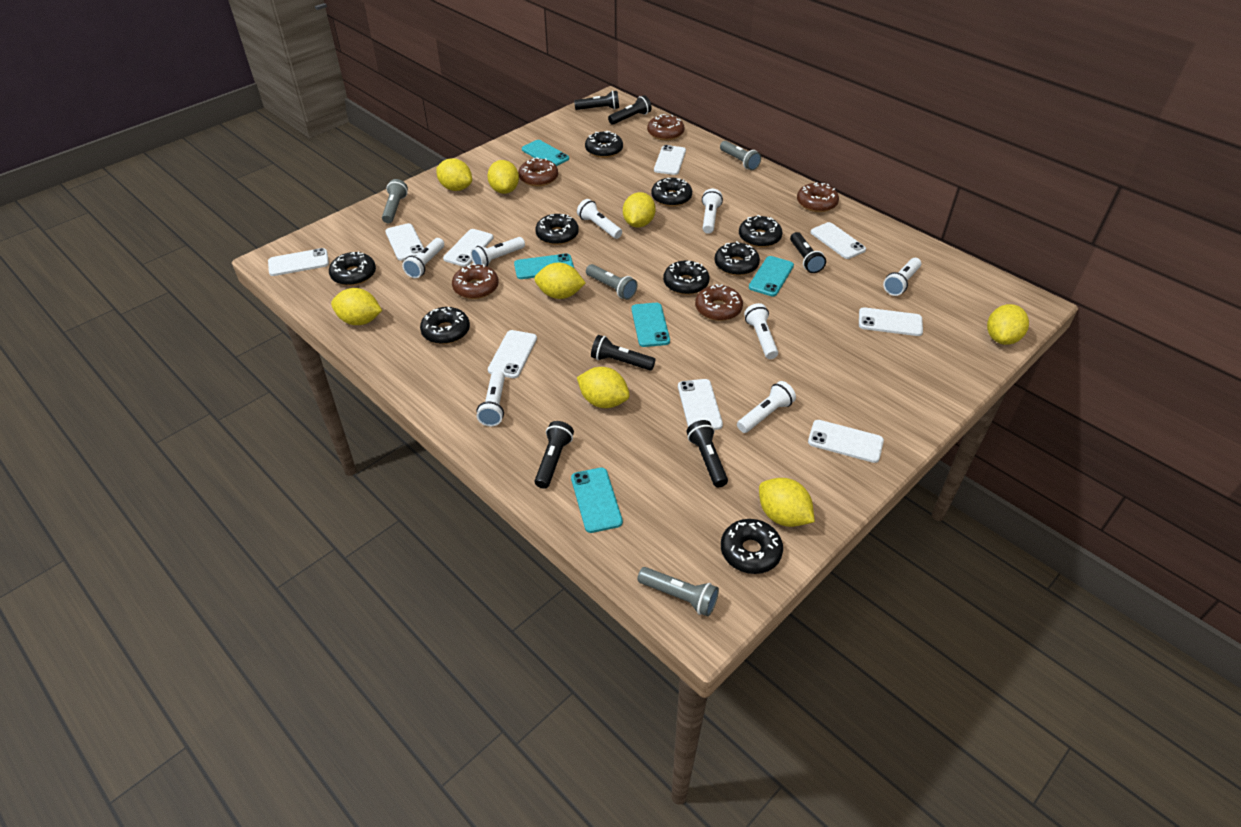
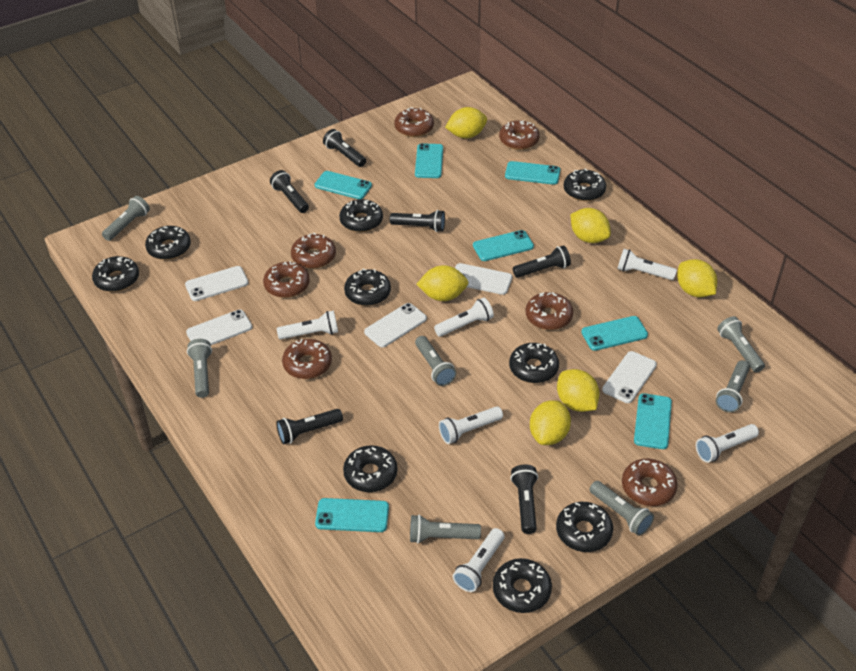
brown donut: [452,263,499,299] [518,157,558,186] [647,114,685,140] [695,284,743,321] [797,182,839,212] = 5 -> [263,261,310,298] [282,339,332,379] [291,233,336,269] [394,107,434,137] [499,120,540,150] [526,292,573,330] [622,459,678,506] = 7
grey flashlight: [382,179,408,223] [586,264,637,300] [637,567,719,616] [720,141,761,170] = 4 -> [102,196,150,241] [187,339,212,398] [410,514,481,544] [415,336,456,386] [589,481,654,536] [716,360,750,413] [717,316,765,372] = 7
turquoise phone: [514,253,574,279] [522,140,569,166] [571,468,623,533] [631,303,670,347] [749,256,794,296] = 5 -> [315,171,372,199] [315,498,389,532] [415,143,443,178] [473,230,534,261] [505,161,560,185] [581,316,648,351] [634,393,672,449] = 7
white flashlight: [402,238,444,278] [471,237,525,266] [477,370,505,427] [577,199,622,239] [702,189,723,234] [737,381,796,433] [744,303,778,359] [883,258,921,296] = 8 -> [277,311,338,340] [434,298,494,337] [439,406,503,444] [453,528,505,592] [617,249,677,280] [696,424,759,463] = 6
white phone: [268,248,329,276] [385,223,424,261] [443,229,493,267] [488,330,537,378] [654,145,686,175] [678,379,723,430] [808,420,884,463] [811,222,866,259] [859,307,923,336] = 9 -> [185,266,248,301] [186,310,252,345] [364,303,427,347] [455,263,512,295] [602,351,657,403] = 5
yellow lemon: [331,288,382,325] [436,158,472,191] [487,160,519,194] [534,263,586,299] [577,367,630,408] [623,192,656,228] [759,478,815,527] [987,304,1029,345] = 8 -> [416,265,468,301] [445,107,487,139] [530,400,571,445] [557,369,599,412] [570,208,611,243] [677,259,717,297] = 6

